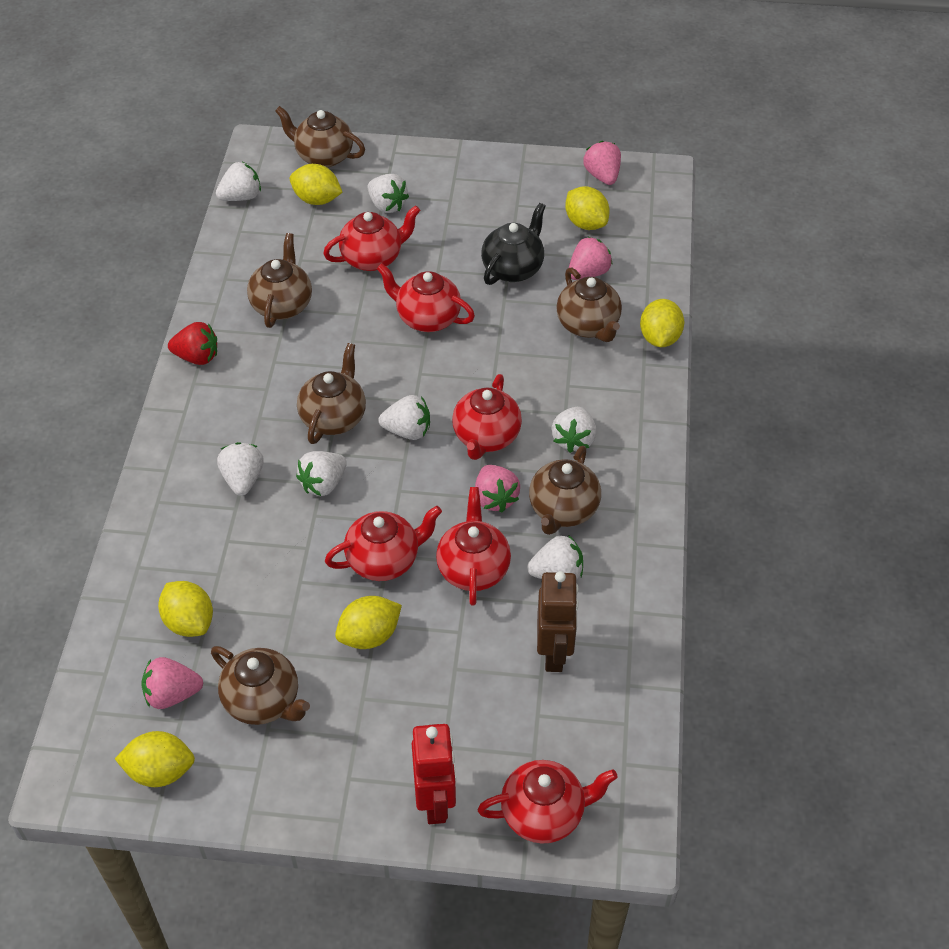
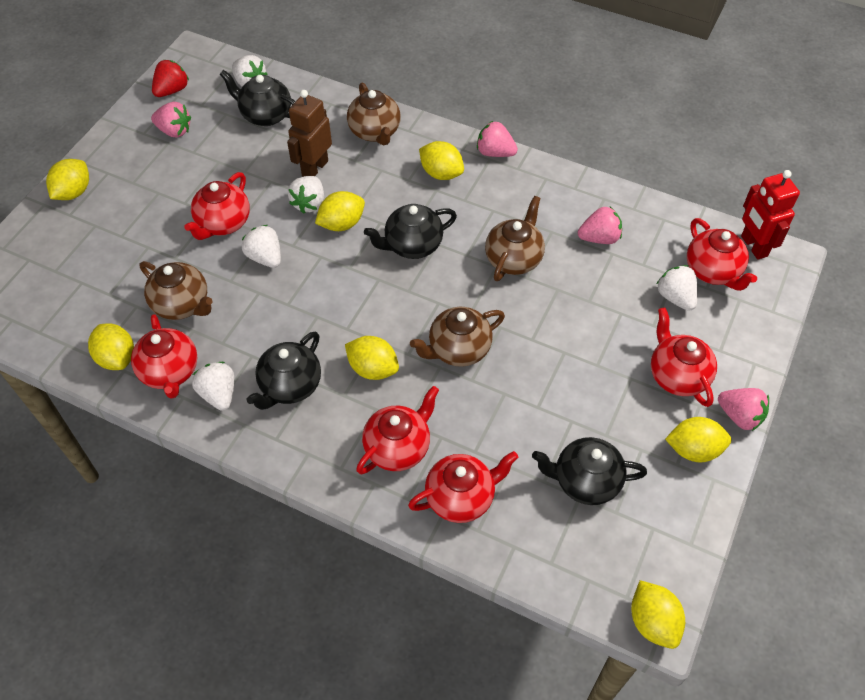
black teapot: [481,203,546,285] = 1 -> [220,70,296,126] [247,331,321,410] [364,204,457,259] [532,437,647,505] = 4
brown teapot: [211,646,310,725] [247,233,312,328] [275,106,365,168] [297,343,366,444] [529,446,601,535] [556,267,622,342] = 6 -> [140,261,213,320] [347,82,401,146] [410,307,505,367] [485,196,545,281] = 4
white strawberry: [216,162,261,201] [217,442,264,496] [296,451,347,496] [367,174,409,213] [378,395,430,440] [527,535,583,580] [551,407,597,453] = 7 -> [192,362,234,411] [232,55,267,87] [242,225,281,268] [288,176,324,214] [657,265,698,311] = 5
yellow lemon: [115,731,195,787] [158,581,213,637] [290,164,343,205] [335,596,402,649] [565,186,610,230] [640,299,684,347] = 6 -> [46,159,89,200] [88,323,134,370] [315,191,365,231] [345,336,399,380] [419,141,464,180] [631,580,685,649] [665,417,731,462] = 7

